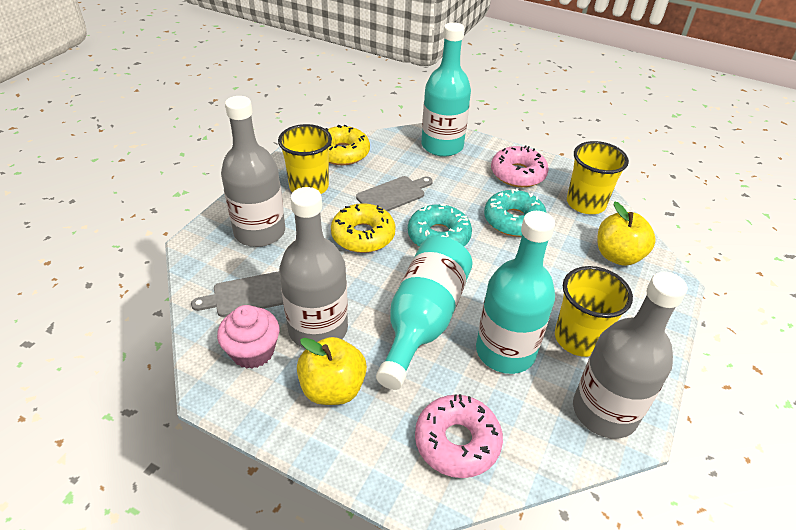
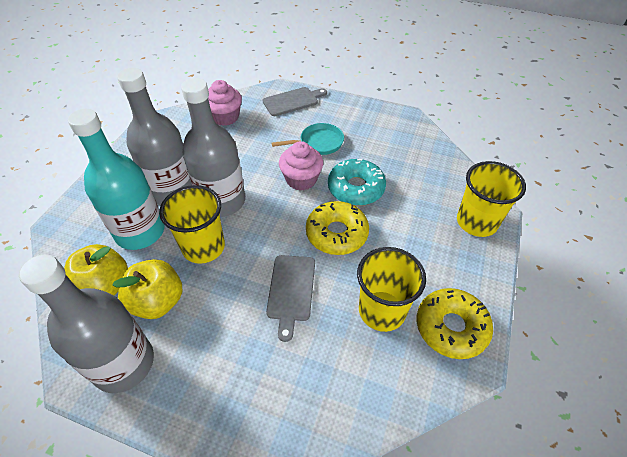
pink cupcake: [217,305,279,369] = 1 -> [208,80,242,126] [279,141,323,191] = 2
pink donut: [415,394,503,478] [491,145,549,187] = 2 -> none = 0
turquoise bottle: [376,236,473,390] [421,22,471,157] [476,211,555,374] = 3 -> [68,109,165,250] = 1
turquoise donut: [408,204,472,247] [484,188,547,237] = 2 -> [328,159,386,206] = 1
turquoise pan: none = 0 -> [271,123,344,155] = 1

